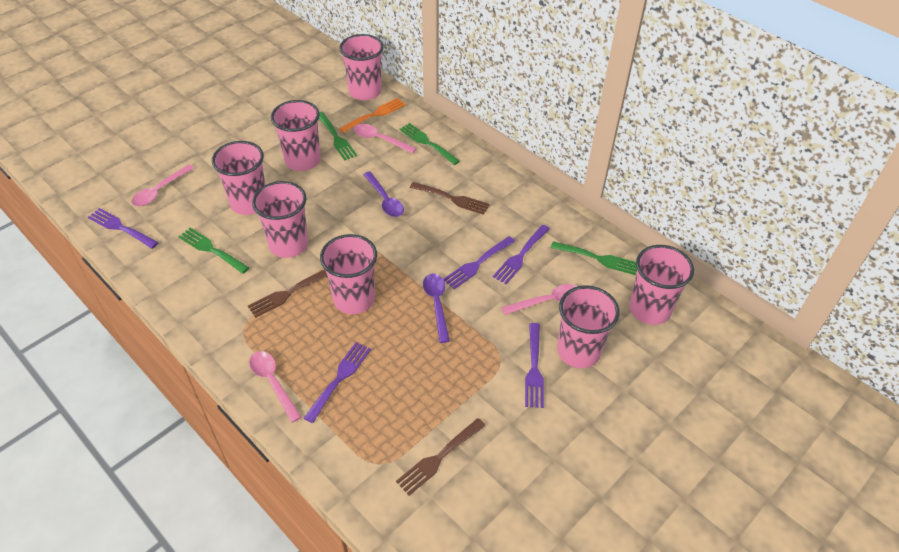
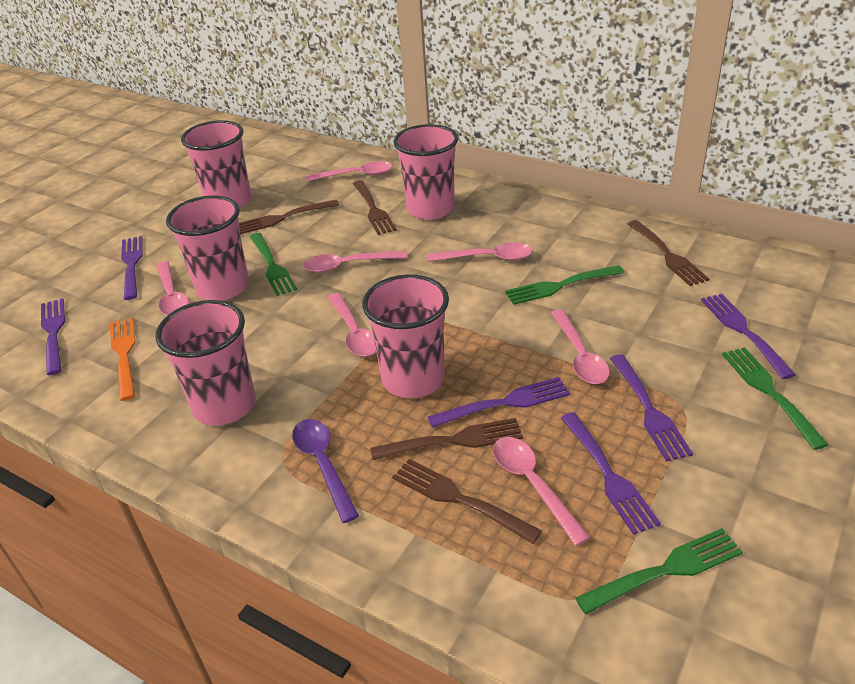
brown fork: [248,269,327,318] [396,418,486,495] [410,182,490,215] = 3 -> [239,200,339,234] [353,180,397,235] [371,418,523,460] [392,459,542,544] [628,220,709,286] = 5
pink cup: [212,141,266,215] [252,181,309,258] [271,100,321,171] [320,234,377,314] [339,34,384,100] [557,285,620,368] [629,245,694,325] = 7 -> [156,300,256,426] [166,195,249,301] [181,120,251,208] [362,274,449,398] [394,124,458,220] = 5
pink spoon: [131,164,194,206] [249,351,301,423] [354,124,417,153] [501,284,577,315] = 4 -> [156,261,189,315] [303,250,407,273] [305,161,393,182] [328,293,376,357] [428,243,533,262] [493,437,591,546] [551,310,610,384] = 7
purple fork: [88,208,159,249] [304,342,371,423] [443,236,515,289] [493,225,550,284] [525,323,544,408] = 5 -> [41,298,65,375] [121,236,143,300] [428,377,570,428] [561,412,661,535] [610,354,693,462] [701,294,796,379] = 6
purple spoon: [363,171,404,217] [423,273,450,343] = 2 -> [292,419,359,523] = 1

